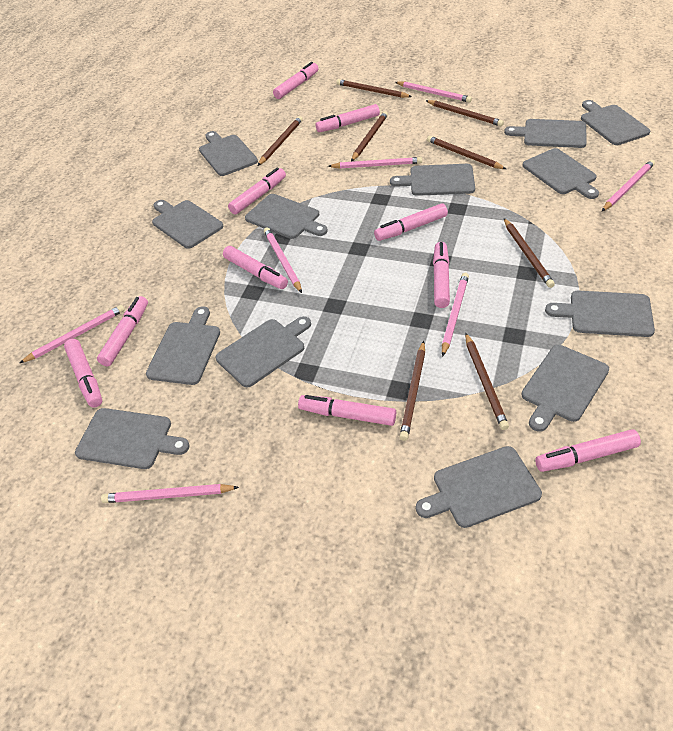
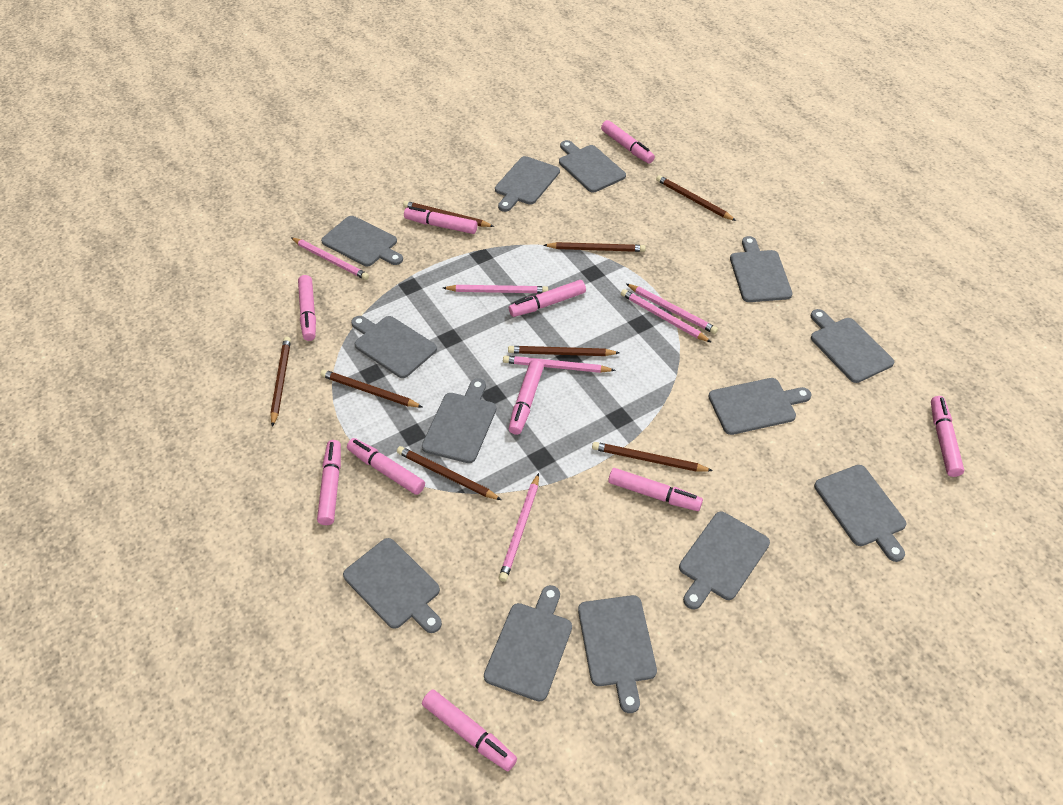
pink pencil: [20,305,125,363] [101,484,239,503] [264,227,302,293] [328,157,422,169] [395,81,472,103] [442,273,469,357] [602,160,655,211] = 7 -> [291,237,369,280] [443,285,548,293] [499,473,539,582] [503,355,616,373] [621,289,712,343] [626,284,718,334] = 6

